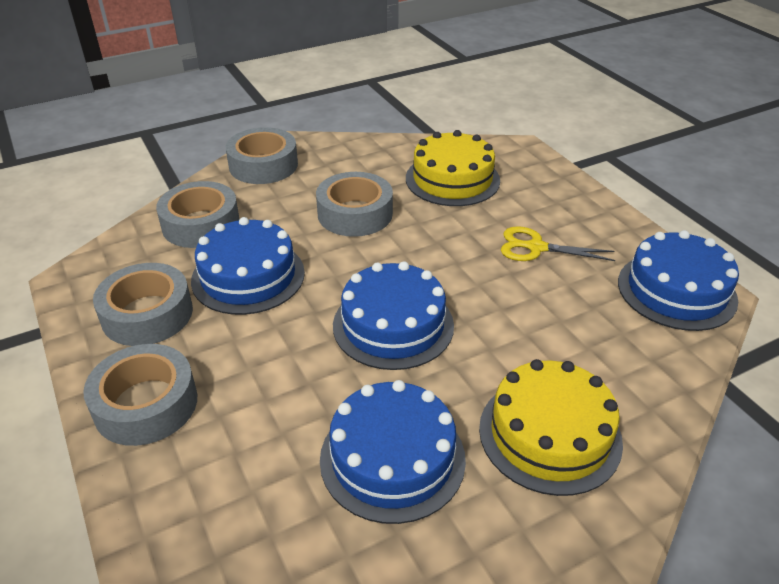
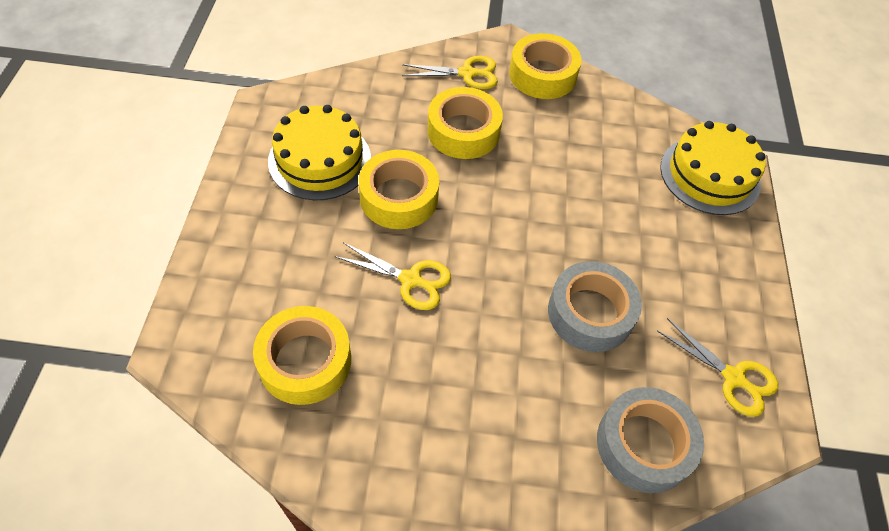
blue cake: [191,217,305,315] [320,380,466,524] [333,261,454,370] [618,230,739,331] = 4 -> none = 0
grey tape: [83,344,197,446] [93,263,193,346] [156,181,240,248] [225,127,298,184] [316,172,393,237] = 5 -> [548,261,642,352] [597,387,704,493] = 2
yellow scissors: [501,226,615,261] = 1 -> [335,243,451,310] [402,56,498,89] [657,318,778,417] = 3
yellow tape: none = 0 -> [253,306,351,405] [358,150,439,229] [427,87,503,159] [509,33,582,99] = 4

